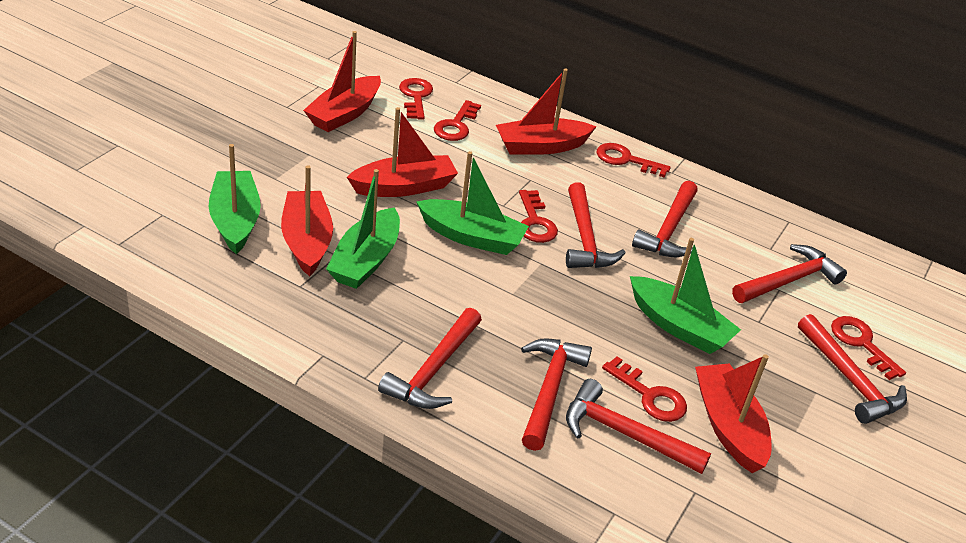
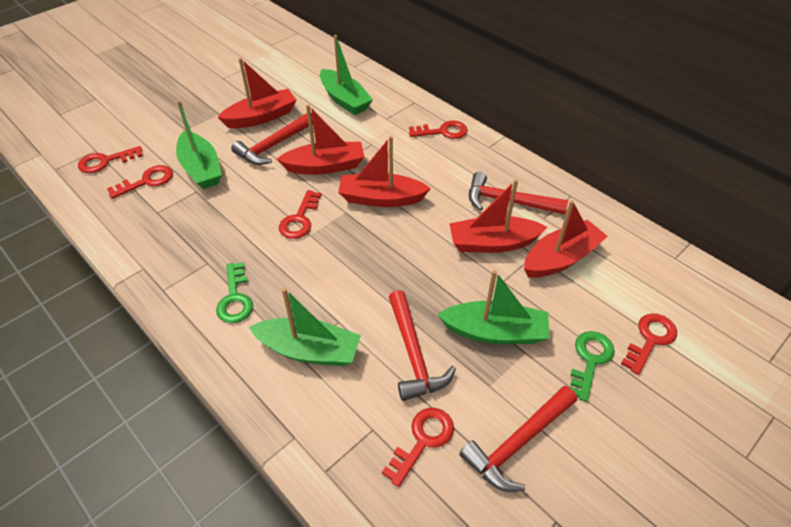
green key: none = 0 -> [216,262,253,323] [570,331,615,402] = 2
red hammer: [378,308,482,409] [521,338,592,451] [566,182,626,268] [566,379,711,474] [632,181,698,257] [732,244,847,303] [798,314,907,424] = 7 -> [231,113,313,165] [389,290,456,401] [459,386,577,492] [469,172,568,215] = 4

